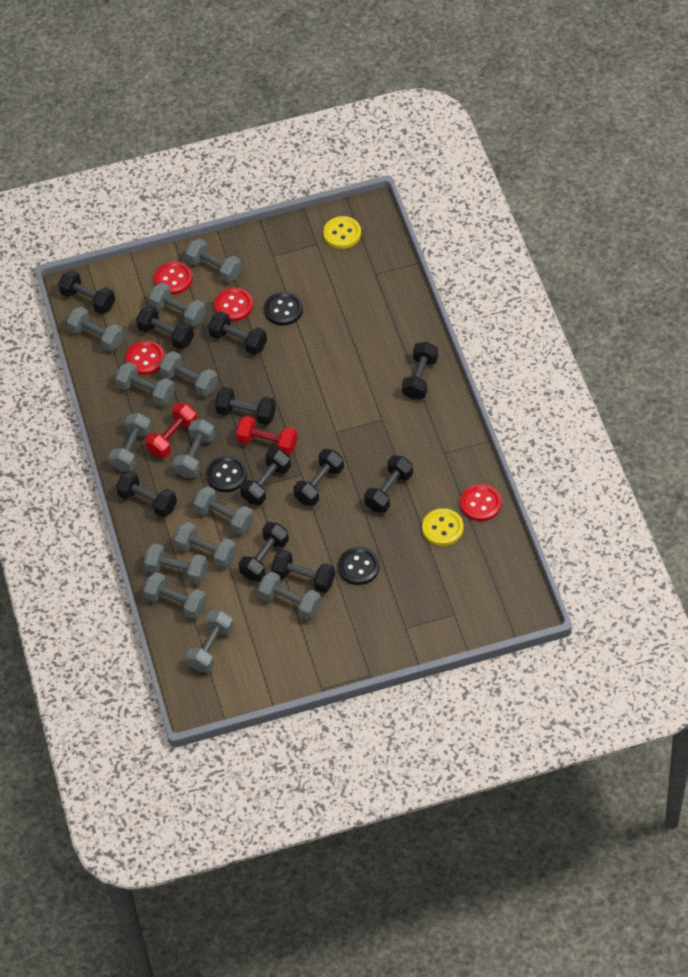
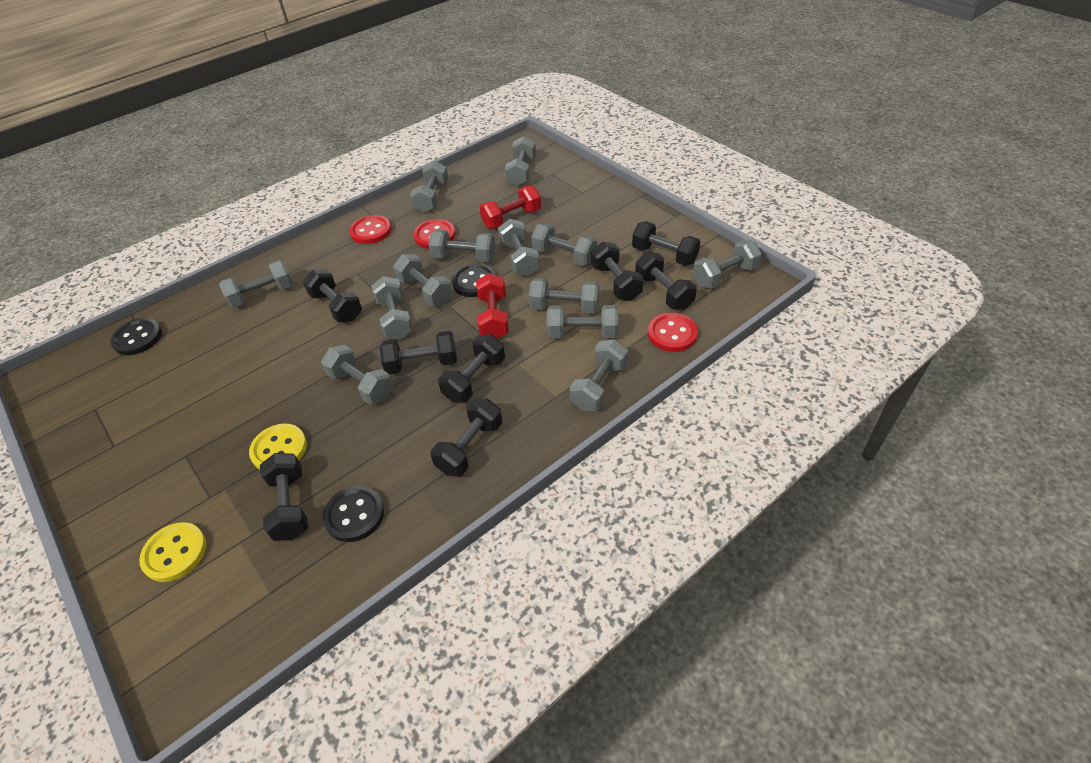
black dumbbell: [58,270,115,314] [116,471,177,518] [136,305,194,350] [208,311,267,355] [215,387,276,425] [239,522,289,581] [240,448,291,505] [271,550,335,593] [293,449,344,506] [364,455,413,513] [402,342,438,400] = 11 -> [260,453,308,541] [303,269,362,323] [380,331,457,374] [431,398,502,477] [438,334,505,403] [591,242,644,301] [632,221,701,266] [635,252,697,310] = 8
red button: [125,340,165,375] [154,262,193,295] [214,288,253,321] [460,484,502,521] = 4 -> [349,215,391,244] [413,219,456,249] [648,313,698,352] = 3

